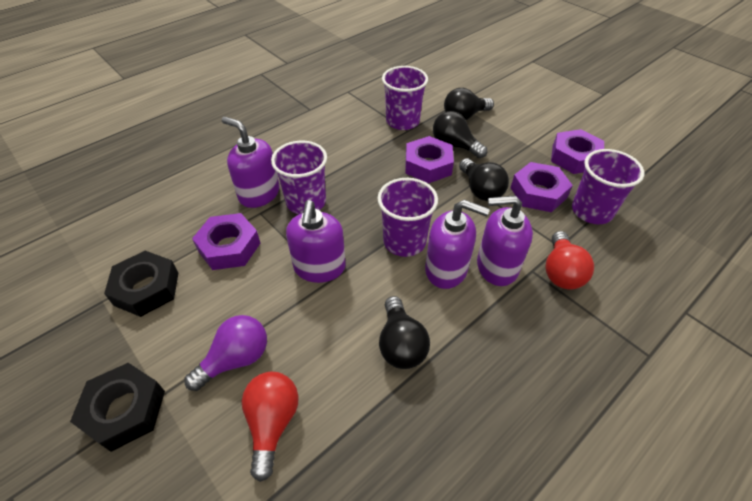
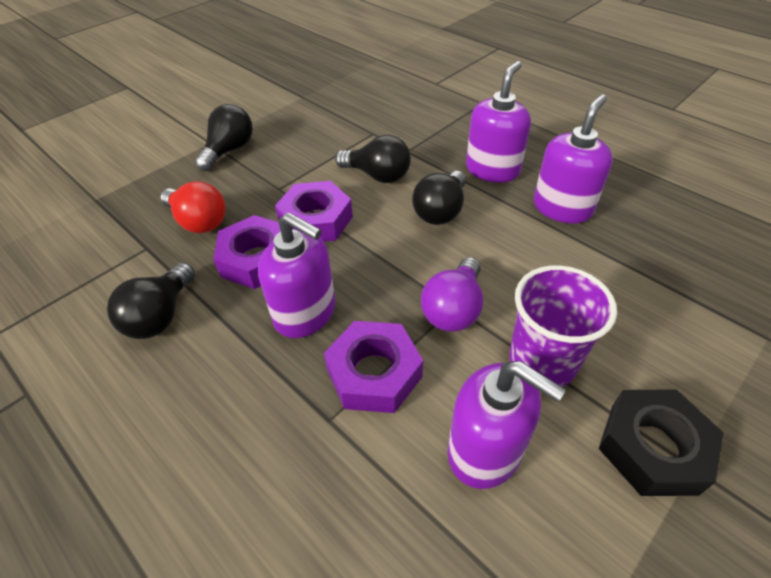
black nut: [70,363,165,452] [104,251,178,317] = 2 -> [599,389,724,496] = 1
purple cup: [271,141,327,214] [378,178,438,257] [382,66,428,130] [572,149,644,224] = 4 -> [509,265,617,387] = 1
purple nut: [192,213,260,270] [405,136,454,183] [511,162,573,212] [551,129,604,174] = 4 -> [213,215,281,289] [275,181,353,242] [324,321,423,413] = 3
red light bulb: [242,372,299,482] [545,231,594,290] = 2 -> [160,181,226,233] = 1

